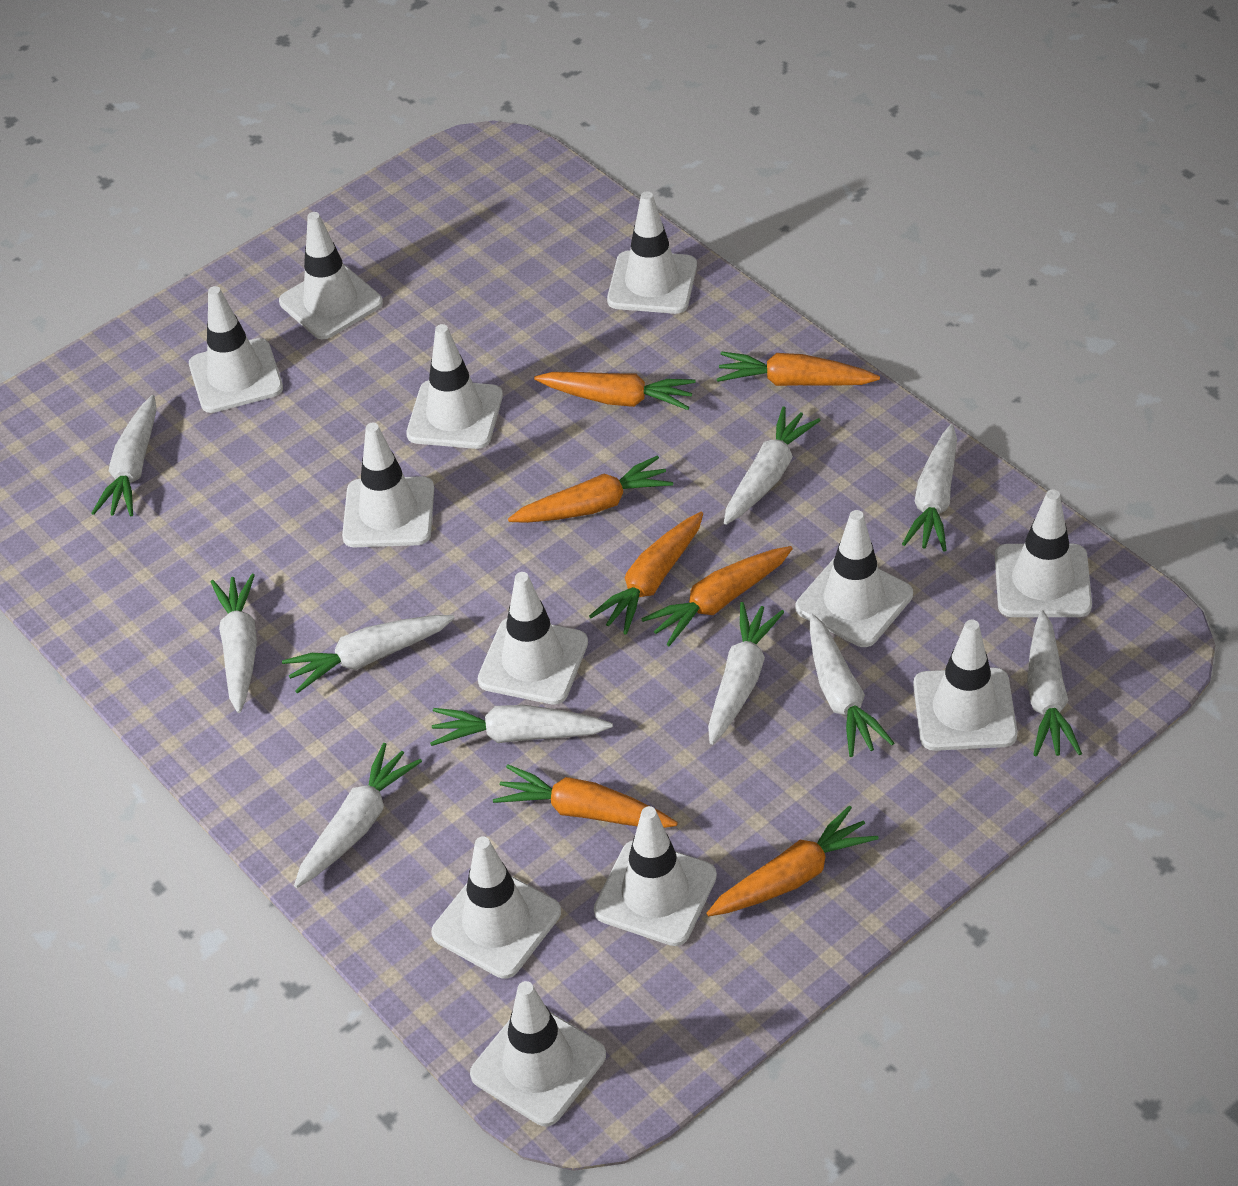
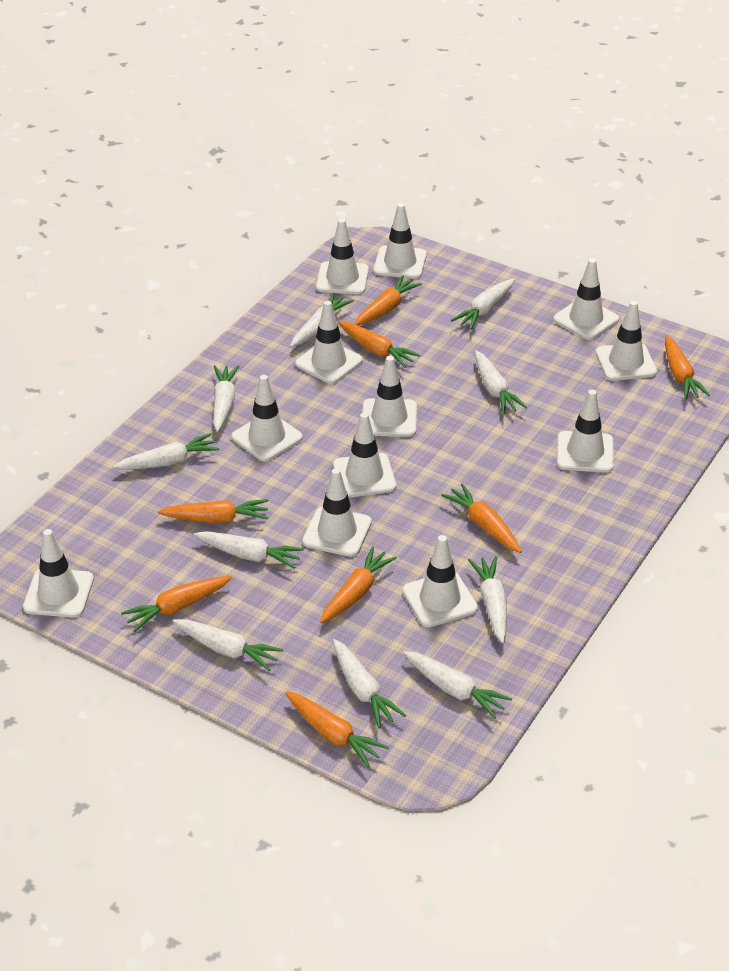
orange carrot: [493,764,678,828] [508,455,673,523] [534,372,696,410] [589,512,704,634] [641,546,793,646] [706,806,878,916] [717,351,880,386] = 7 -> [121,576,232,632] [157,499,268,523] [285,691,389,768] [320,546,397,623] [338,321,421,368] [355,275,422,325] [441,483,522,553] [665,335,710,399] = 8

